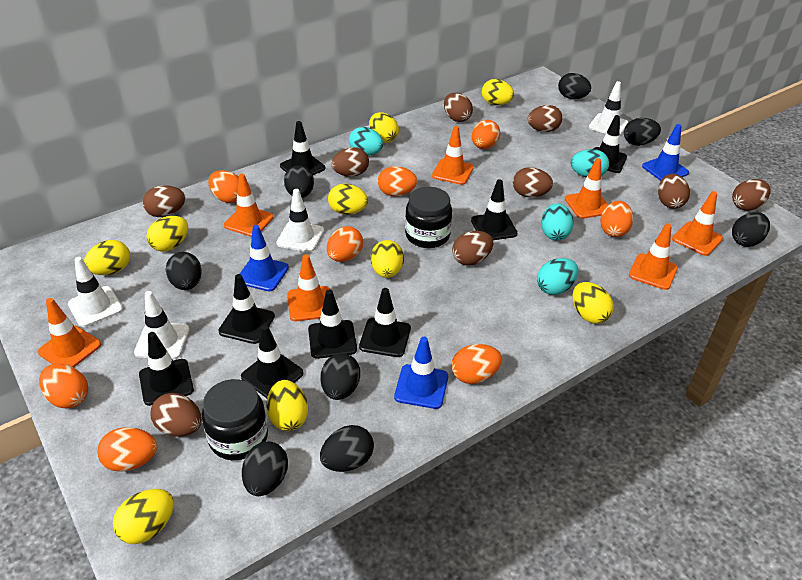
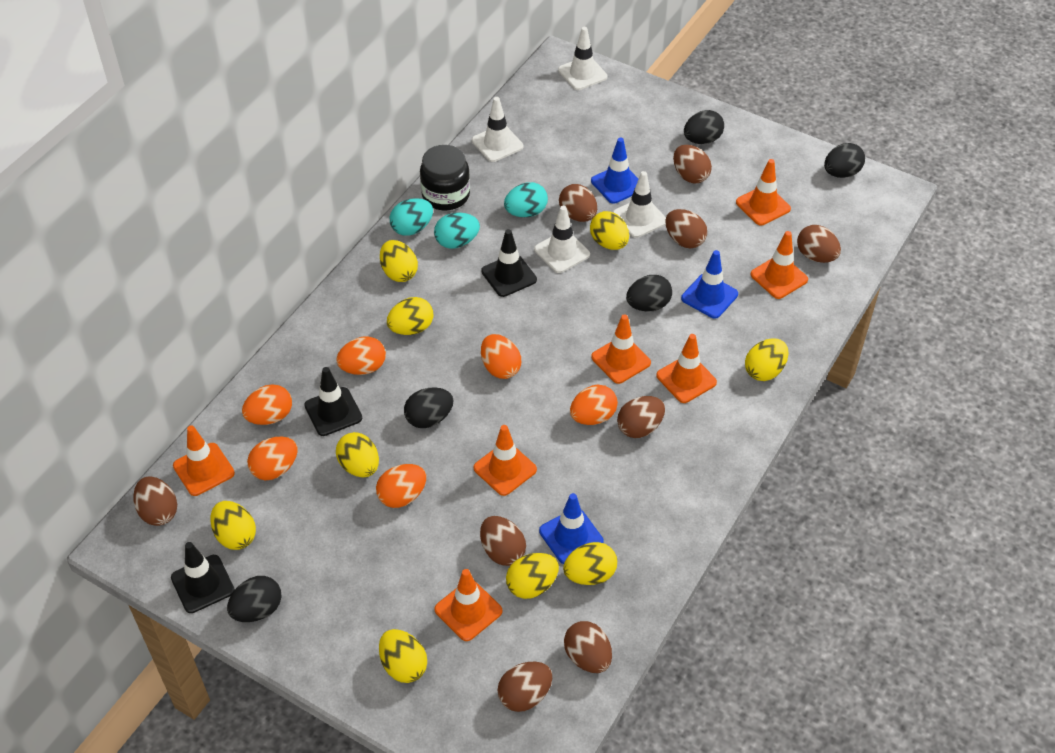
black egg: [166,252,202,290] [242,442,288,496] [284,165,314,198] [320,353,360,400] [320,425,374,472] [558,73,591,99] [624,118,661,146] [732,212,770,247] = 8 -> [227,576,282,622] [404,387,454,428] [626,275,672,312] [684,110,724,144] [824,143,865,178] = 5
black jar: [202,379,268,460] [405,187,452,248] = 2 -> [420,145,470,210] = 1
black traffic cone: [139,332,194,406] [218,274,275,344] [241,325,304,398] [280,121,326,175] [308,290,357,359] [359,288,411,357] [471,179,517,240] [593,115,627,173] = 8 -> [171,542,235,613] [304,367,362,436] [481,229,537,297] = 3
orange egg: [39,364,88,409] [97,427,157,472] [208,170,239,203] [327,226,363,262] [378,166,417,196] [452,344,502,384] [472,120,500,149] [600,201,633,237] = 8 -> [242,384,292,425] [247,437,298,480] [336,336,386,375] [376,464,426,508] [481,334,521,379] [570,385,618,425] = 6
turquoise egg: [349,127,383,156] [537,258,578,295] [541,203,574,240] [570,149,609,178] = 4 -> [389,198,433,236] [434,213,480,249] [504,182,548,217] = 3

